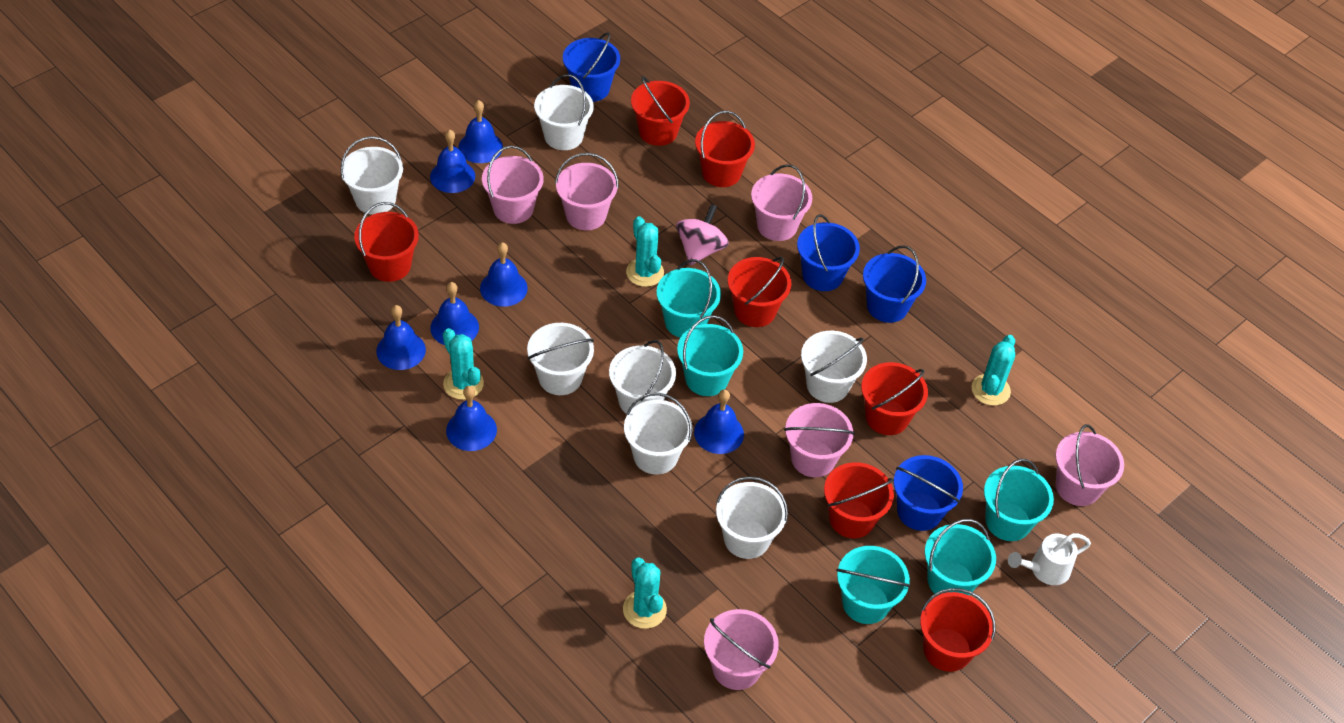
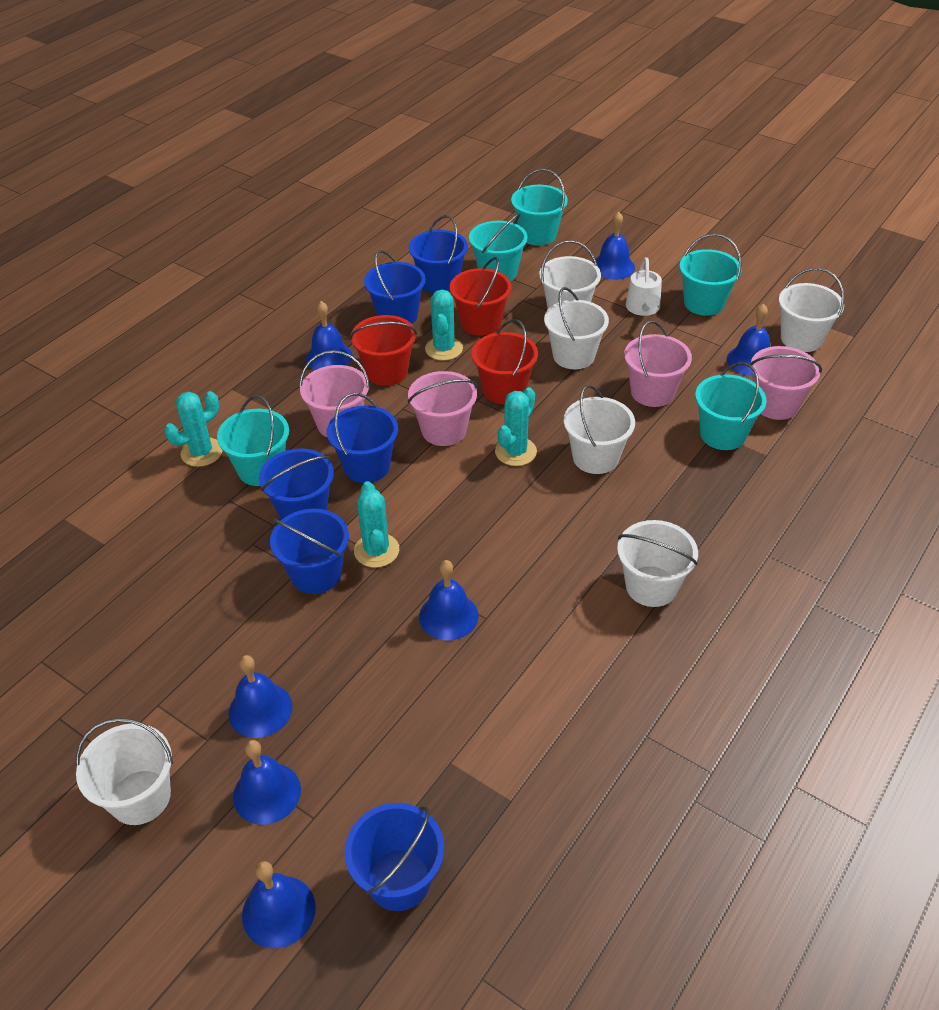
blue bucket: [563,32,620,102] [797,214,860,291] [863,245,926,323] [894,455,963,531] = 4 -> [259,448,334,520] [270,509,349,594] [327,393,398,483] [345,803,444,911] [364,250,426,324] [409,215,468,293] = 6
pink bucket: [482,146,544,224] [555,153,619,230] [704,609,779,690] [751,164,812,241] [784,403,855,477] [1055,424,1124,506] = 6 -> [299,350,370,437] [408,371,477,446] [624,321,692,407] [750,346,822,420] = 4
pink spinning top: [676,204,729,265] = 1 -> none = 0
red bucket: [354,202,419,282] [631,76,690,146] [695,111,755,187] [728,257,791,327] [824,462,894,538] [861,362,928,435] [920,588,996,672] = 7 -> [350,315,417,386] [450,257,512,336] [472,319,538,404] = 3
white bucket: [340,136,403,215] [527,323,594,395] [534,74,594,150] [609,340,676,414] [624,393,692,475] [716,476,788,559] [801,331,867,403] = 7 -> [76,718,173,825] [540,240,601,309] [544,287,609,369] [564,385,635,474] [617,520,698,607] [779,268,845,352] = 6

